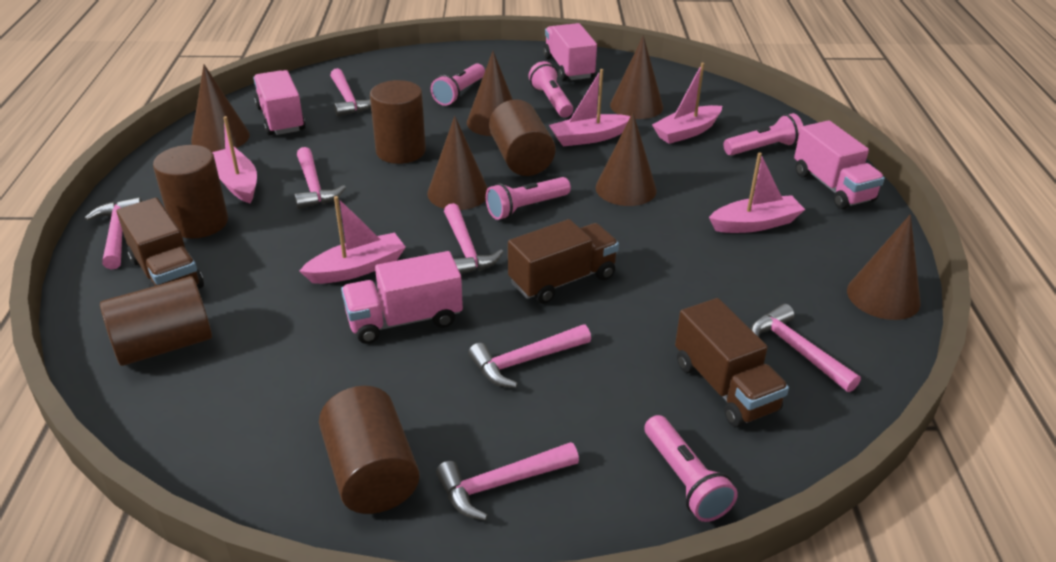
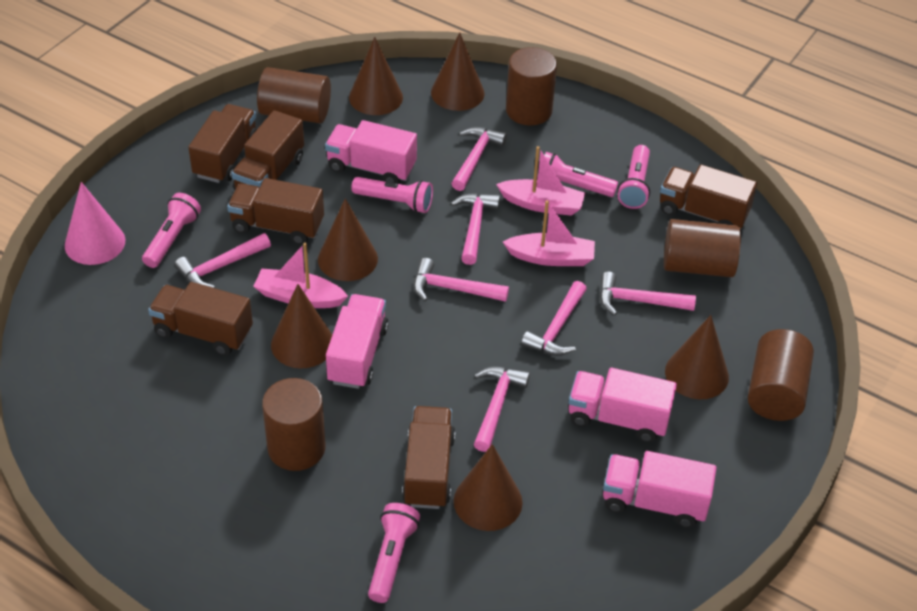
brown truck: [117,198,204,288] [508,219,619,304] [675,298,789,427] = 3 -> [148,282,253,356] [188,104,257,183] [227,178,324,245] [231,110,304,189] [402,406,455,509] [660,164,757,229] = 6
pink boat: [212,116,257,204] [300,196,406,284] [549,69,631,146] [652,63,722,144] [709,153,805,233] = 5 -> [253,243,348,308] [496,146,585,216] [503,200,595,266] = 3
pink cone: none = 0 -> [65,182,125,265] = 1

